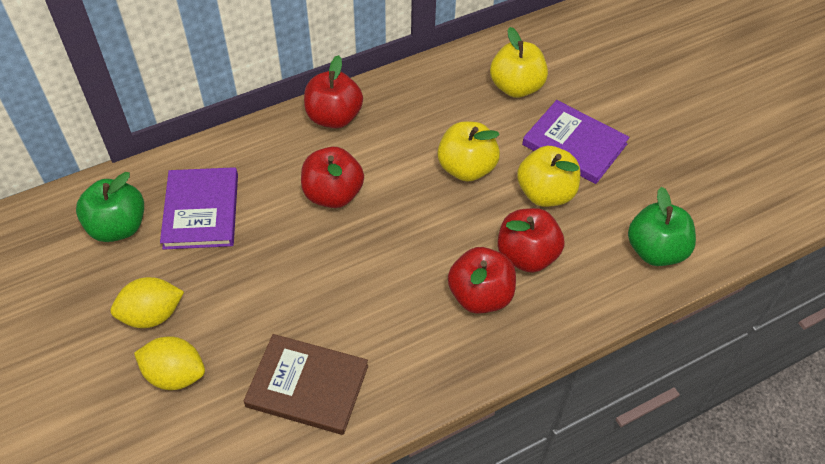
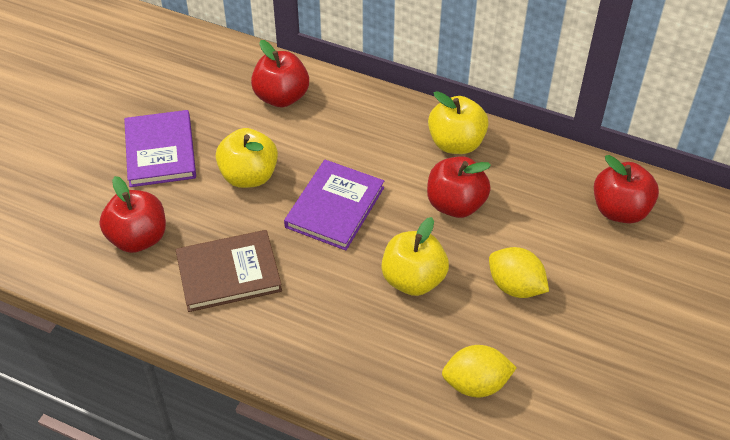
green apple: [76,172,144,242] [628,187,696,266] = 2 -> none = 0

